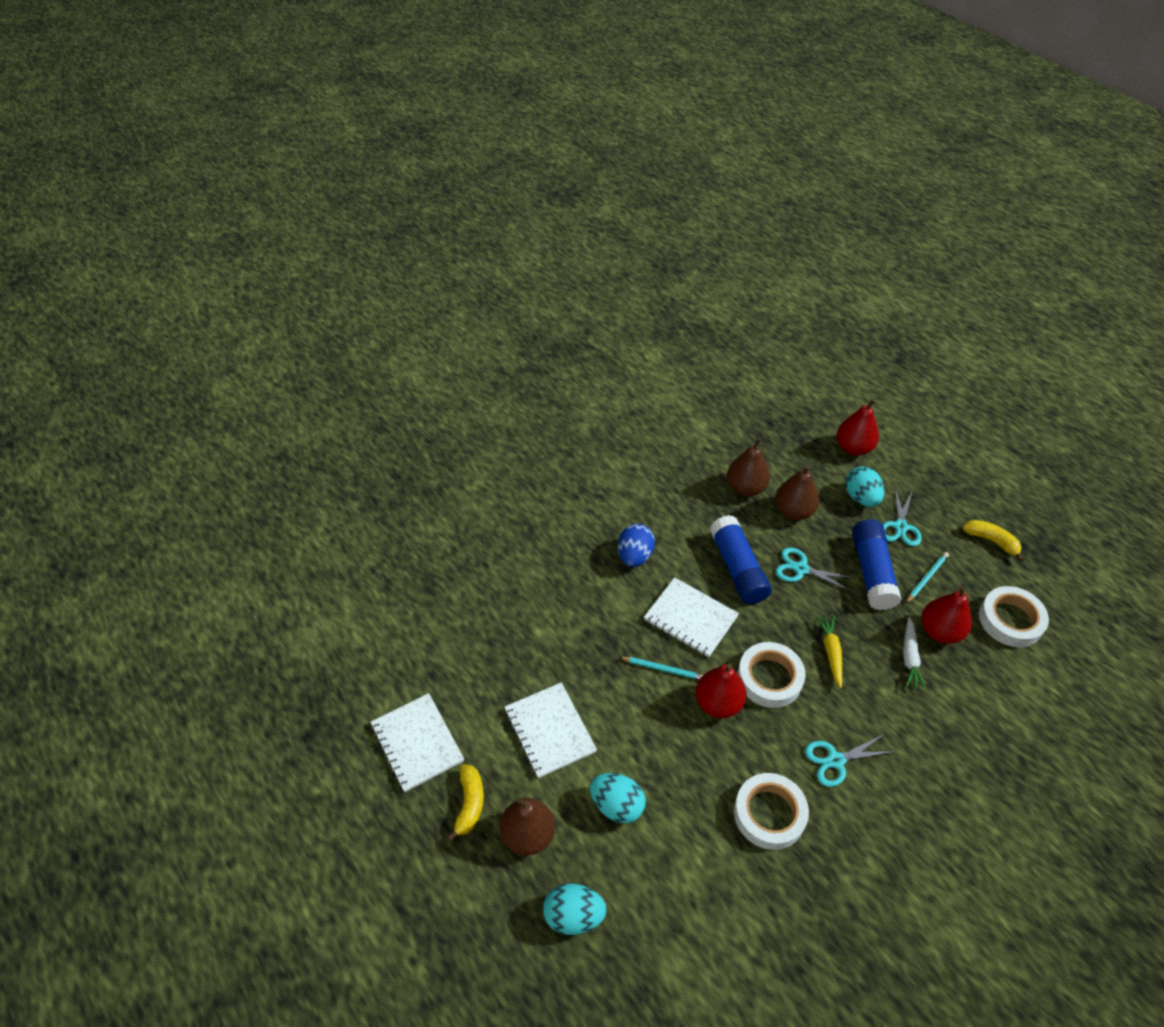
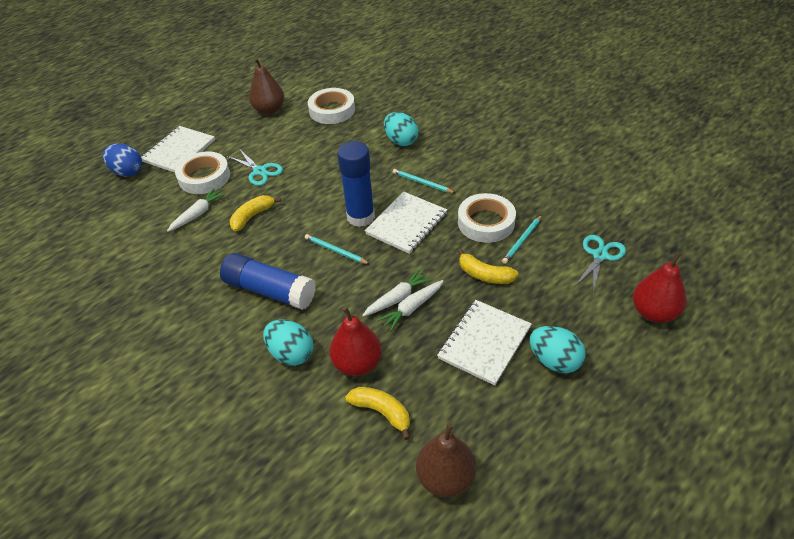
brown pear: [500,798,555,855] [727,438,770,496] [775,465,819,520] = 3 -> [249,58,284,115] [416,423,476,498] = 2
red pear: [695,664,746,718] [837,399,879,456] [922,585,972,644] = 3 -> [329,306,382,376] [633,252,687,323] = 2
turquoise pencil: [619,657,703,680] [906,552,949,603] = 2 -> [305,234,370,264] [393,169,455,193] [502,215,542,264] = 3
turquoise scissors: [775,548,855,592] [805,734,893,787] [883,488,922,547] = 3 -> [227,150,283,186] [574,235,626,292] = 2
white carrot: [903,617,926,690] = 1 -> [167,188,226,232] [362,269,432,317] [377,280,443,332] = 3
yellow banana: [447,765,484,841] [963,520,1024,562] = 2 -> [229,195,281,231] [345,387,410,440] [457,249,518,284] = 3
yellow carrot: [815,615,842,688] = 1 -> none = 0

